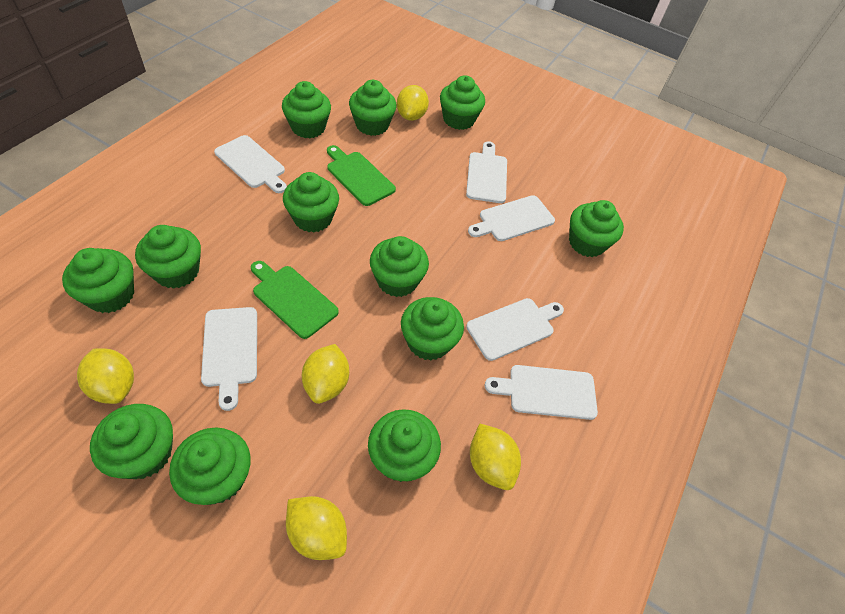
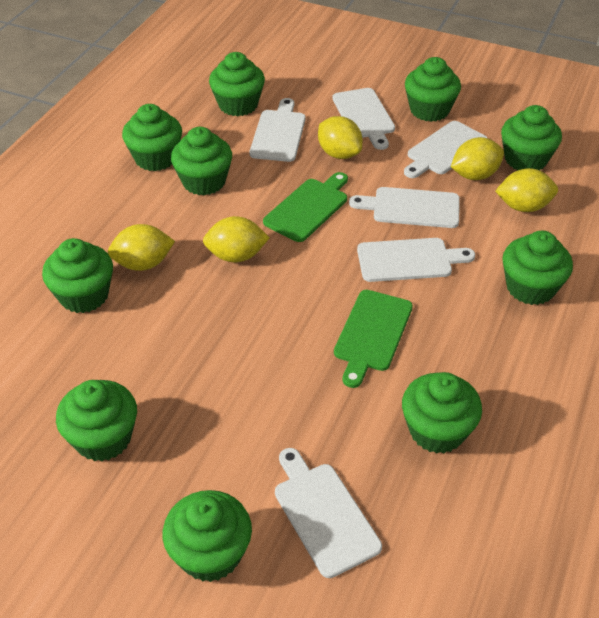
green cupcake: [62,248,134,313] [90,404,173,479] [135,225,201,289] [169,427,251,505] [282,81,331,139] [283,172,339,233] [349,80,397,136] [368,409,441,482] [370,236,429,297] [401,297,464,361] [440,75,485,130] [569,200,624,257] = 12 -> [42,238,113,313] [56,380,137,462] [122,104,182,171] [163,490,252,582] [171,127,232,195] [209,52,265,116] [402,372,482,453] [405,57,461,122] [501,105,562,170] [502,231,573,305] = 10

